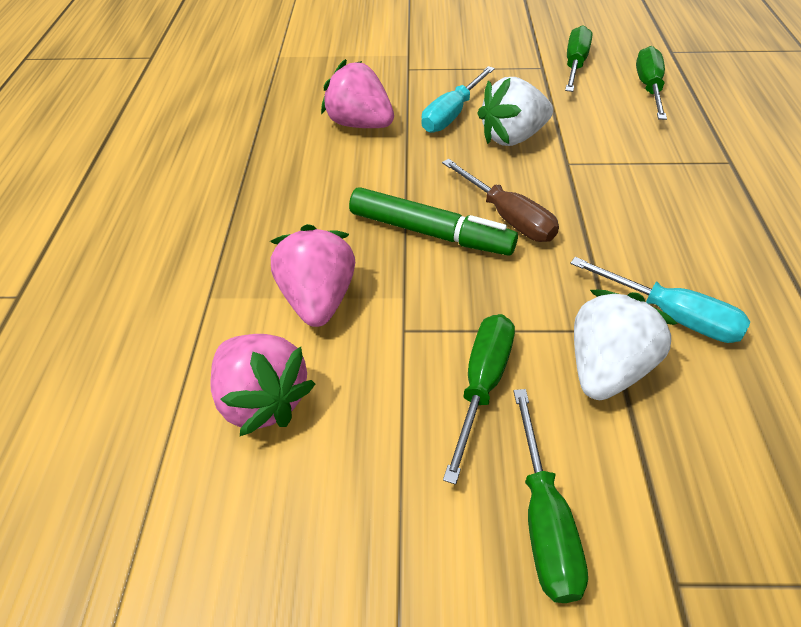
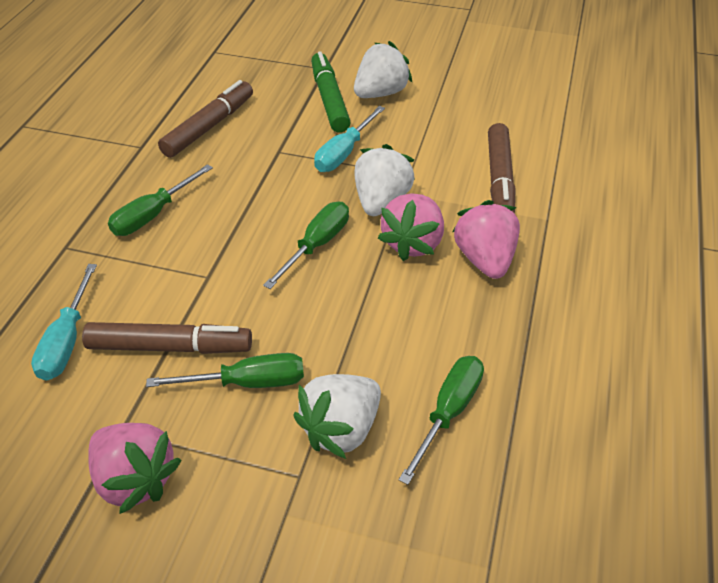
brown marker: none = 0 -> [82,322,252,354] [158,80,253,158] [488,123,515,214] = 3
brown screwdriver: [442,159,559,242] = 1 -> none = 0
white strawberry: [477,77,553,146] [574,290,678,400] = 2 -> [294,374,381,459] [354,41,412,98] [354,144,415,216] = 3

